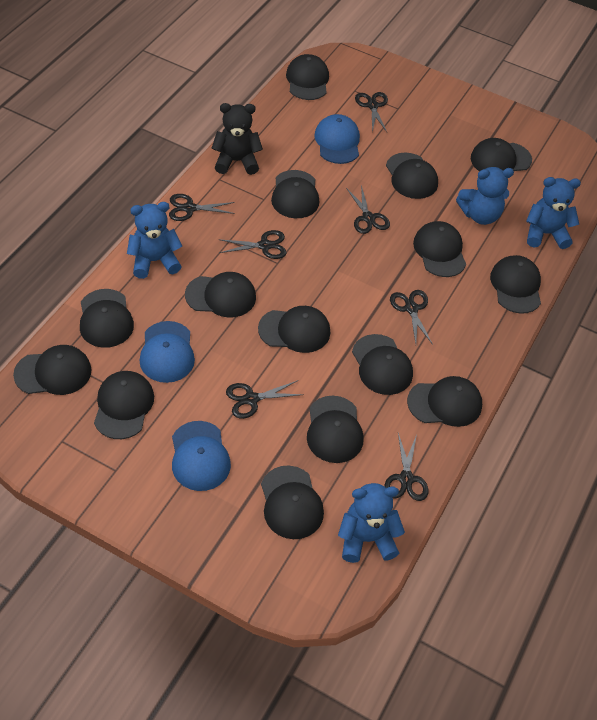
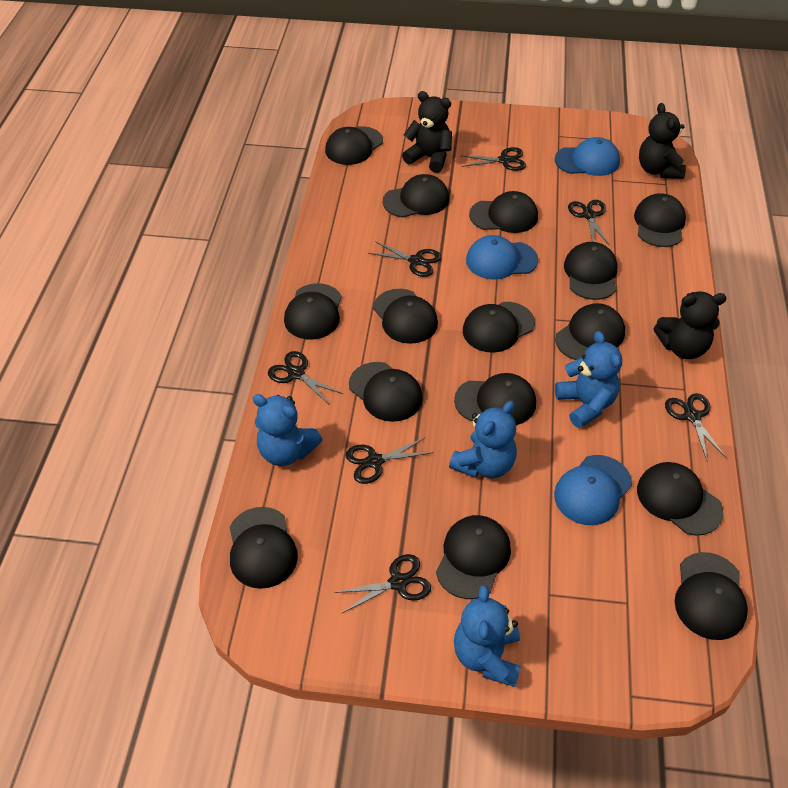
black teddy bear: [211,103,263,175] = 1 -> [402,91,452,173] [639,103,686,179] [653,292,727,359] = 3

